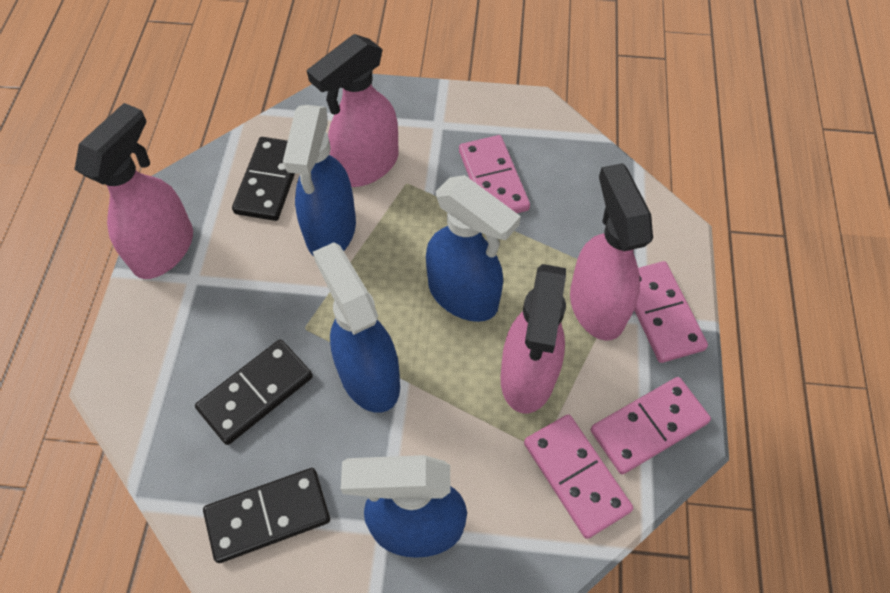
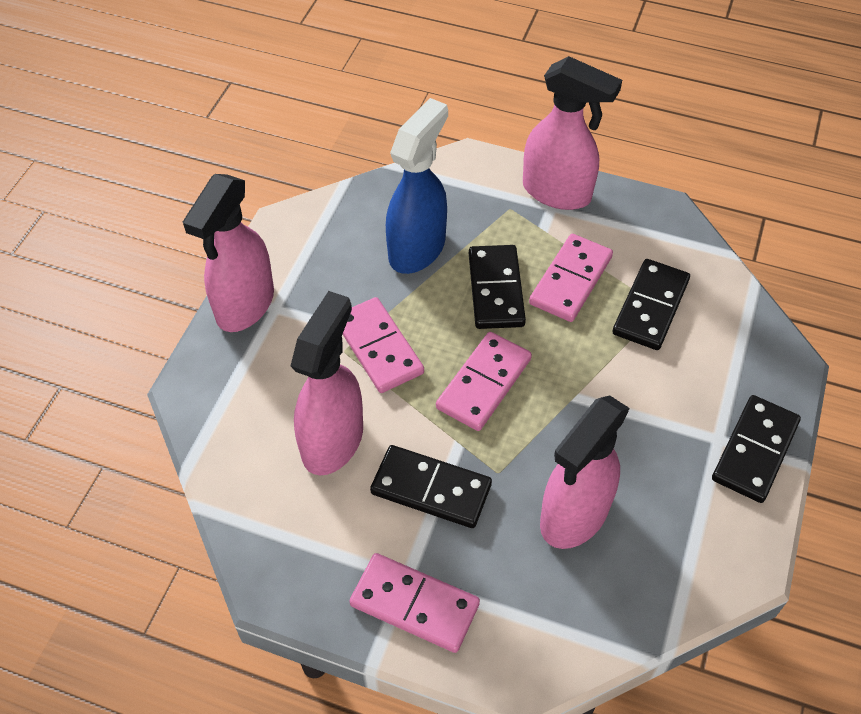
black domino: [195,339,313,445] [203,468,330,563] [232,137,295,221] = 3 -> [370,445,492,528] [469,245,526,329] [612,259,690,350] [712,395,801,503] = 4
blue spray bottle: [283,105,356,256] [313,242,400,413] [341,455,467,558] [426,175,521,322] = 4 -> [386,98,448,274] = 1

